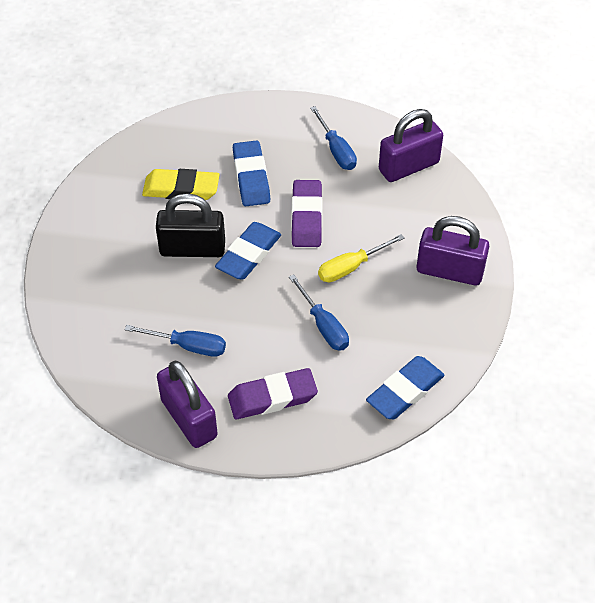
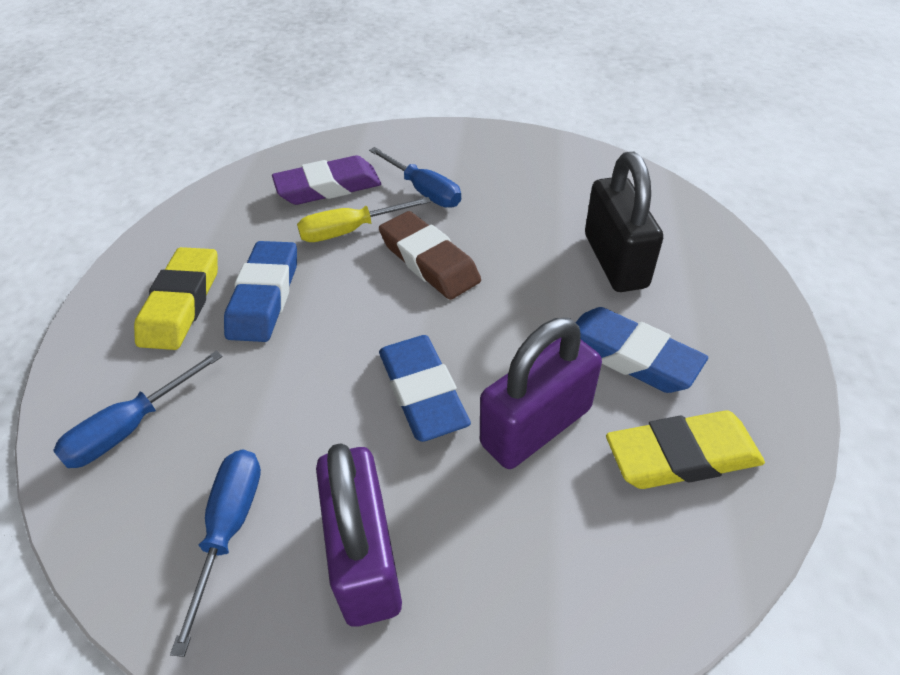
brown eraser: none = 0 -> [379,211,481,300] = 1
purple eraser: [228,368,318,419] [291,180,322,247] = 2 -> [272,156,381,205] = 1
purple padlock: [157,361,218,448] [379,109,443,182] [417,216,489,286] = 3 -> [316,443,402,627] [480,318,602,469] = 2
yellow eraser: [142,169,219,200] = 1 -> [134,247,218,350] [606,410,765,489] = 2

